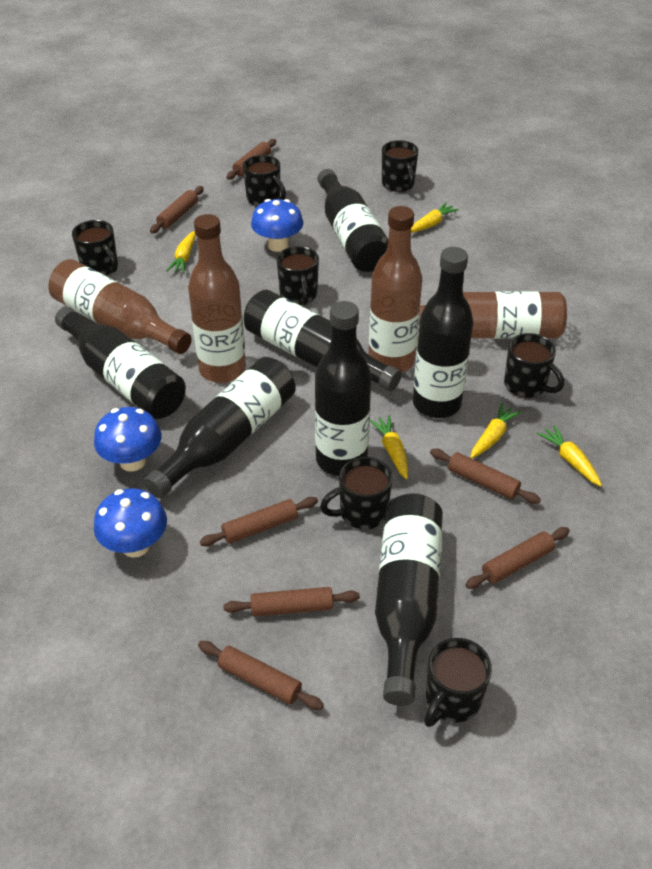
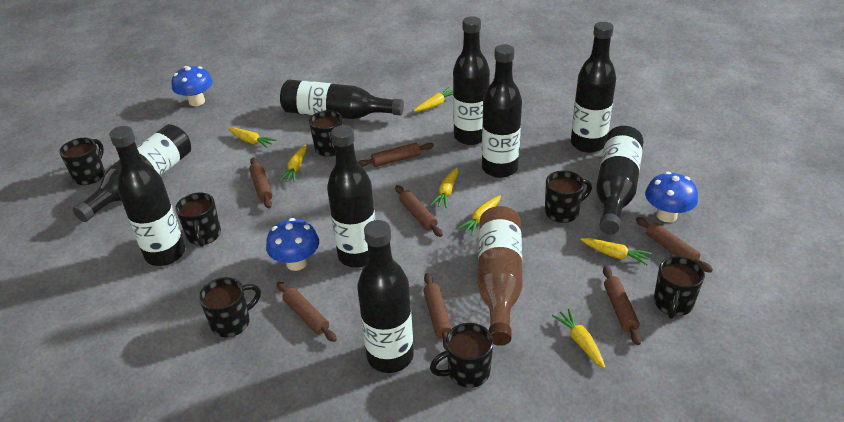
black bottle: [55,307,186,419] [144,357,296,498] [244,289,402,391] [315,301,371,476] [318,169,388,272] [375,493,443,706] [413,247,473,418] = 7 -> [73,124,191,222] [110,126,185,266] [280,80,404,119] [327,125,376,268] [357,220,414,373] [453,16,490,145] [482,44,522,178] [571,22,616,153] [596,126,643,234] = 9
brown bottle: [48,259,192,354] [188,214,246,383] [369,206,422,372] [419,292,567,339] = 4 -> [478,206,523,346] = 1
yellow carrot: [166,231,196,273] [370,415,408,479] [411,203,459,233] [470,403,522,458] [537,425,602,487] = 5 -> [228,127,277,148] [279,145,307,182] [414,87,453,112] [430,168,458,208] [458,195,501,236] [552,308,605,369] [580,238,652,265] = 7

